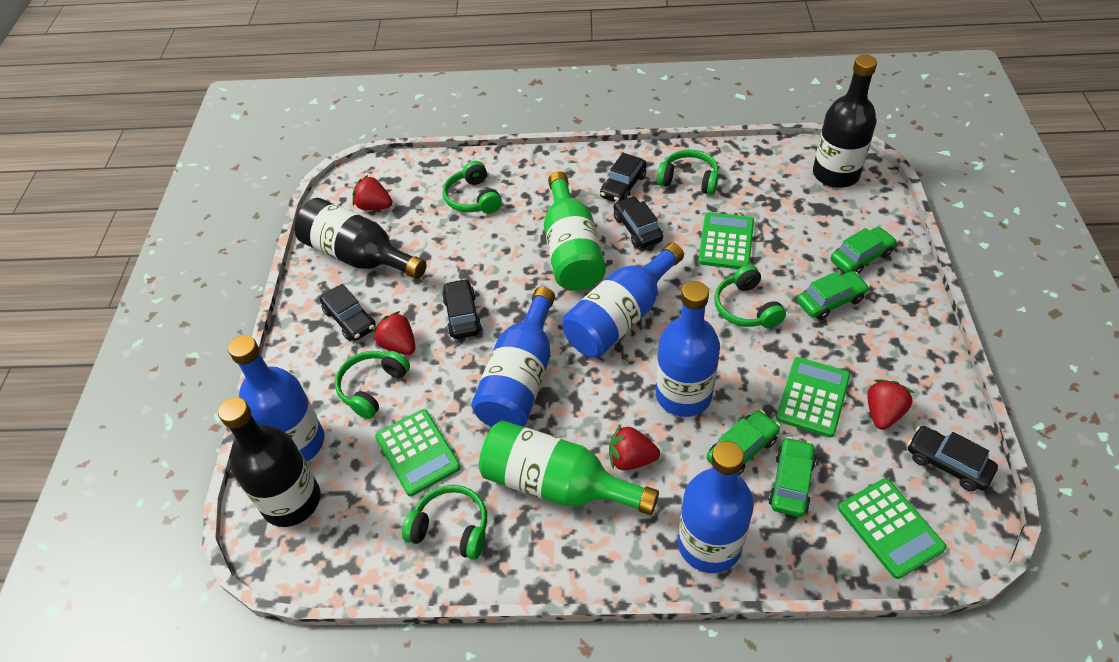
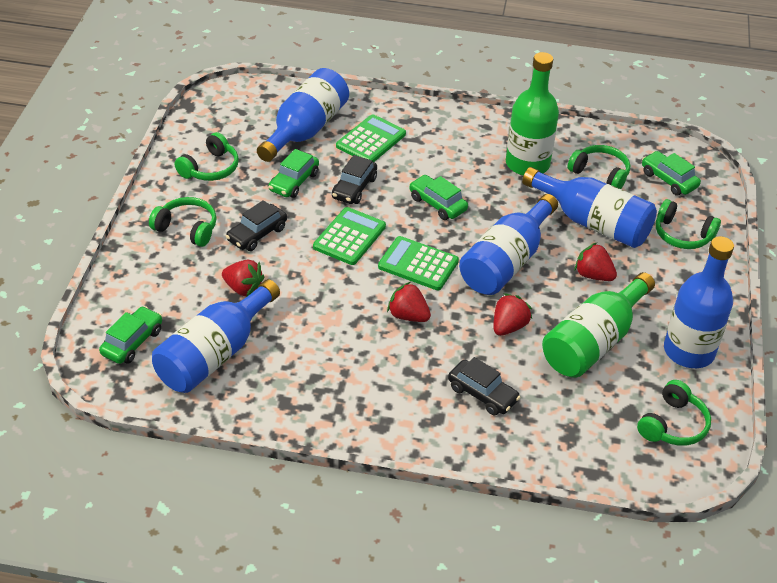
black bottle: [218,397,320,527] [295,198,427,279] [813,55,877,188] = 3 -> none = 0
black car: [320,284,376,341] [442,279,482,339] [600,153,647,202] [614,196,663,248] [908,426,998,491] = 5 -> [226,200,287,251] [332,155,377,204] [448,357,521,415] = 3
green calculator: [375,409,461,496] [698,212,754,269] [776,357,850,438] [838,479,946,579] = 4 -> [313,207,386,265] [336,114,406,162] [378,236,459,290] = 3

